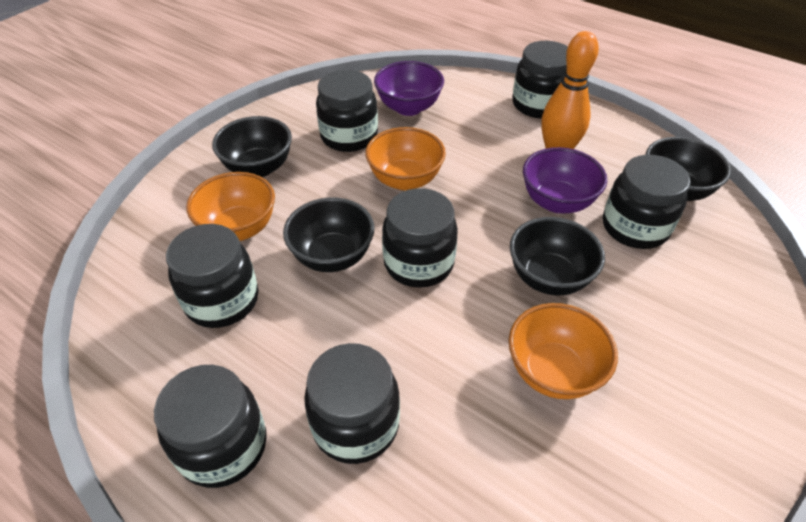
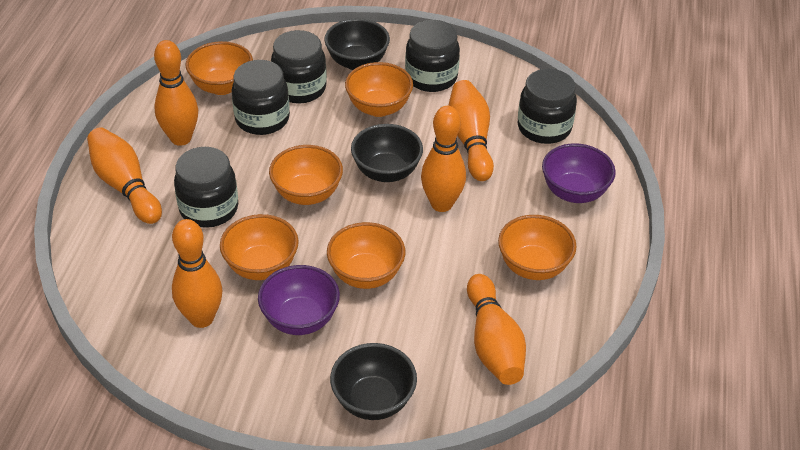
black bowl: [212,116,292,177] [283,197,375,272] [510,217,605,295] [645,137,731,201] = 4 -> [324,19,390,70] [330,343,417,420] [351,124,423,182] = 3
black jar: [154,365,267,488] [166,224,258,328] [304,343,400,464] [316,70,378,152] [382,188,458,288] [512,41,568,119] [603,155,691,249] = 7 -> [174,147,238,228] [232,60,290,135] [271,30,327,104] [405,20,460,92] [518,69,577,144] = 5
orange bowl: [186,172,275,241] [365,127,446,190] [509,303,618,399] = 3 -> [186,41,253,95] [220,214,299,280] [269,145,343,205] [327,222,405,289] [345,62,413,117] [498,215,577,280] = 6
orange bowling pin: [541,31,599,149] = 1 -> [87,127,162,224] [154,40,198,146] [172,219,222,328] [421,106,466,212] [448,80,494,181] [467,274,526,385] = 6

